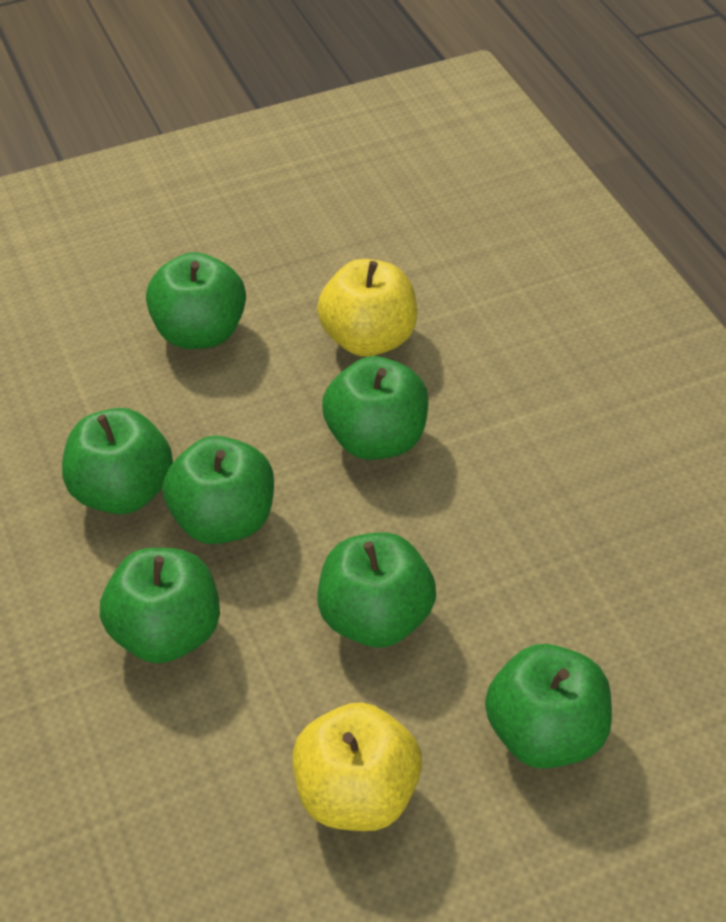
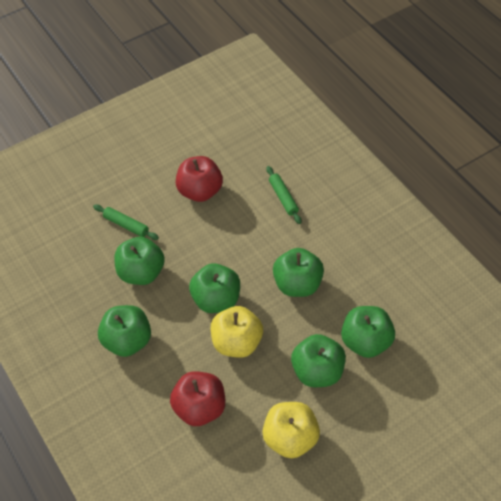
green apple: [62,408,173,514] [100,548,220,663] [146,252,246,349] [163,436,274,544] [317,532,436,648] [322,356,428,460] [485,644,612,769] = 7 -> [98,305,151,357] [114,237,165,285] [189,263,240,313] [273,248,324,297] [291,334,346,387] [341,306,395,358] = 6
green rolling pin: none = 0 -> [93,204,159,240] [266,166,301,224] = 2
red apple: none = 0 -> [170,371,225,426] [176,156,223,202] = 2

